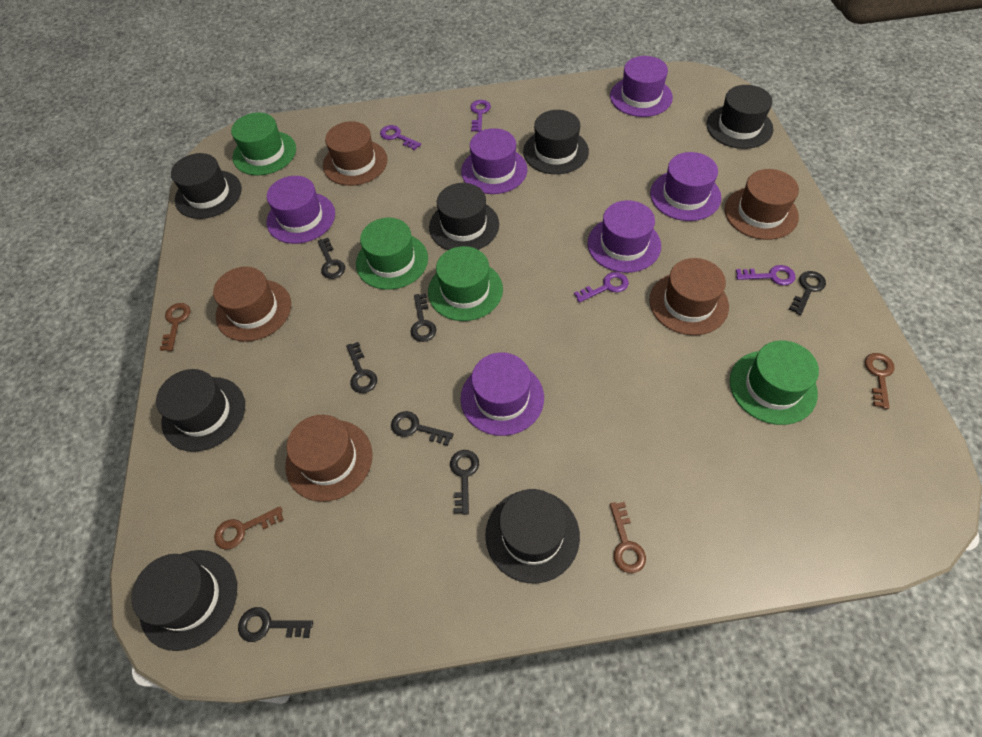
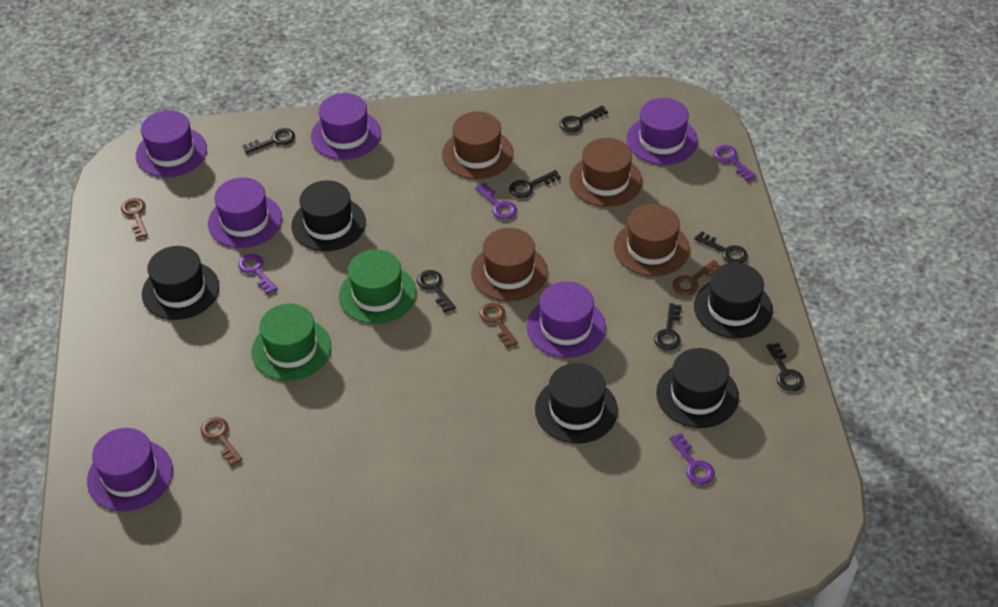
black hat: [131,550,237,651] [156,369,245,452] [171,153,242,219] [429,183,499,250] [485,489,580,584] [523,110,589,174] [707,85,773,149] = 7 -> [142,246,219,320] [291,180,366,251] [535,363,618,444] [656,348,739,428] [694,263,773,339] = 5
brown hat: [213,267,291,342] [285,415,373,502] [323,121,388,186] [649,258,729,335] [725,169,799,240] = 5 -> [442,112,513,179] [471,228,548,301] [569,138,642,207] [614,204,690,276] = 4
green hat: [231,112,296,175] [356,218,428,290] [428,246,503,321] [730,341,819,425] = 4 -> [251,303,331,381] [339,249,416,324] = 2

